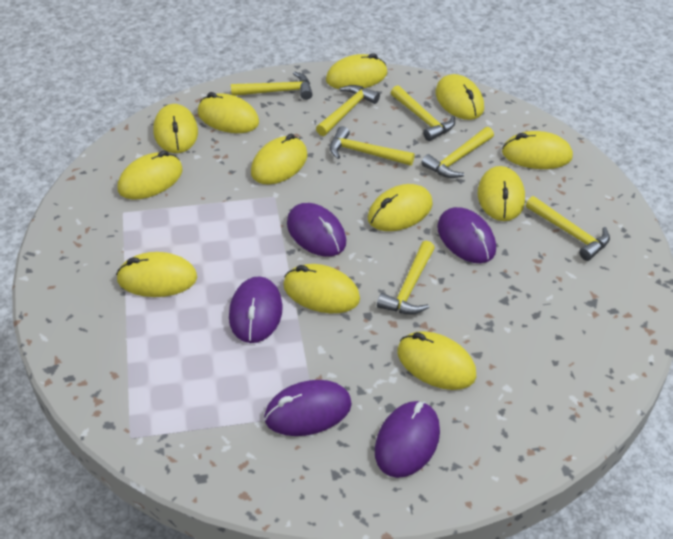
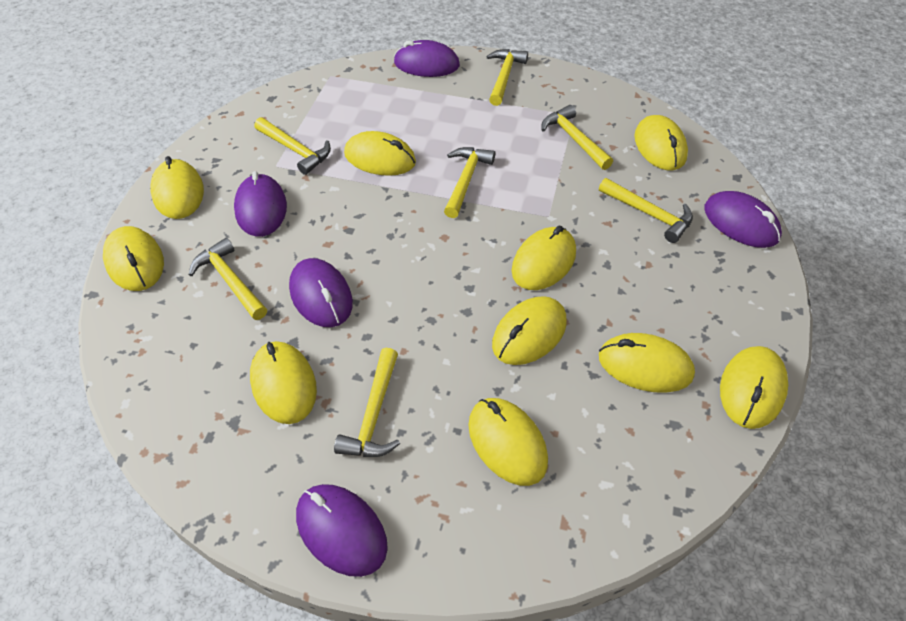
yellow mouse: [116,252,197,297] [118,150,183,200] [153,104,198,153] [198,92,259,133] [251,134,307,184] [283,264,360,313] [326,53,387,89] [368,184,433,231] [398,331,476,390] [436,74,484,120] [478,166,525,221] [502,131,573,169] = 12 -> [103,226,164,291] [150,156,204,219] [250,341,317,424] [344,131,416,176] [468,398,548,486] [492,296,567,365] [512,226,576,290] [599,333,695,393] [634,115,688,170] [720,346,788,429] = 10

